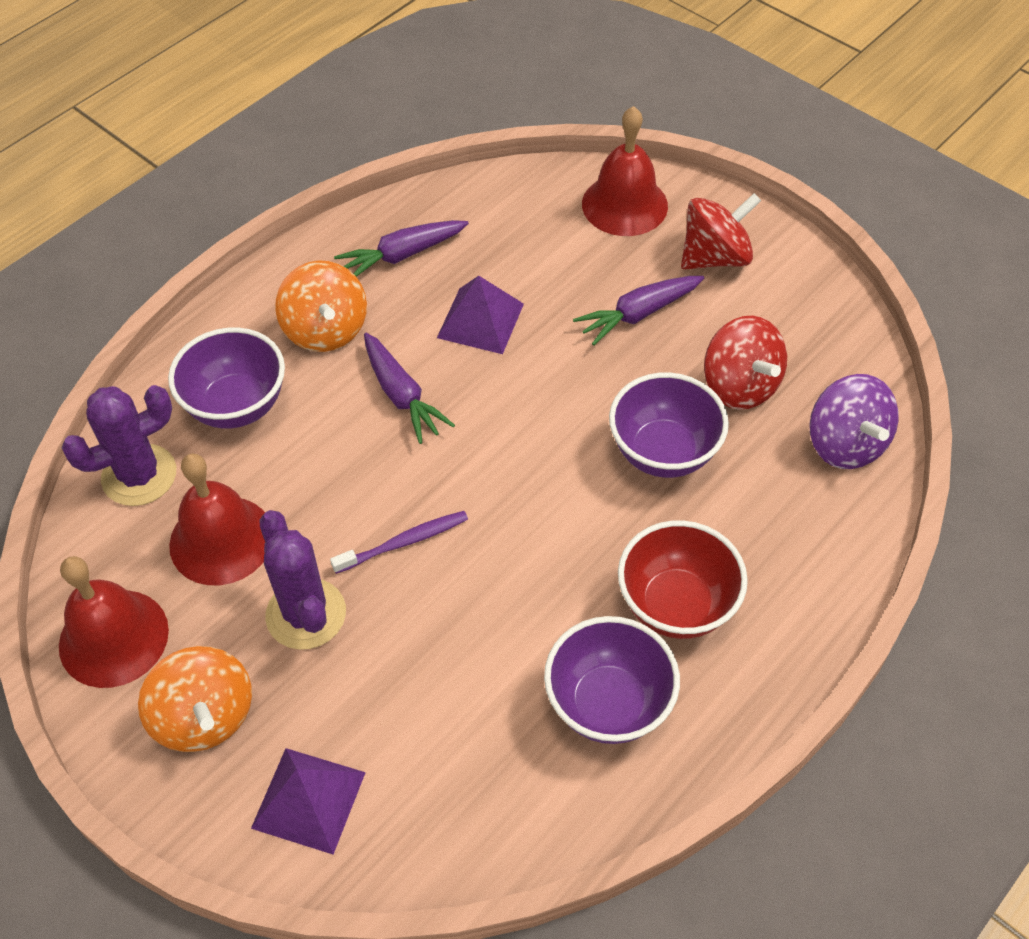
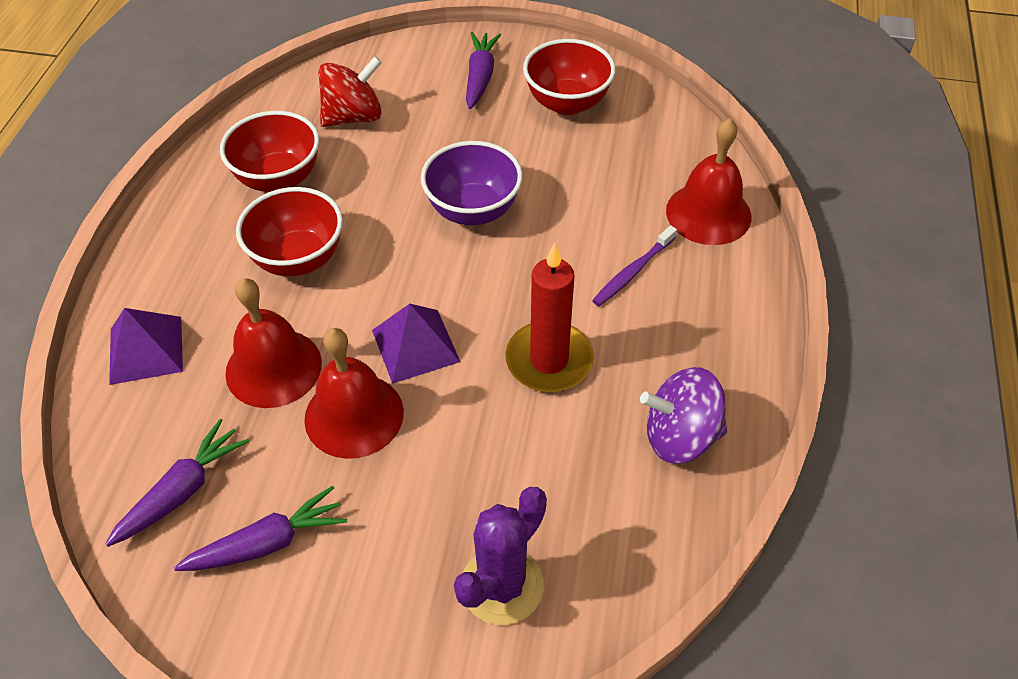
orange spinning top: [138,646,252,752] [275,261,367,352] = 2 -> none = 0
purple bowl: [168,327,285,429] [544,616,680,744] [609,372,729,478] = 3 -> [421,141,523,226] = 1
purple cactus: [62,385,176,506] [259,510,346,650] = 2 -> [454,487,547,625] = 1
red bowl: [618,520,748,639] = 1 -> [220,111,319,192] [236,187,343,276] [523,39,616,115] = 3
red candle: none = 0 -> [505,243,594,392] = 1
red spinning top: [681,193,761,269] [704,316,787,410] = 2 -> [318,56,382,127] = 1

